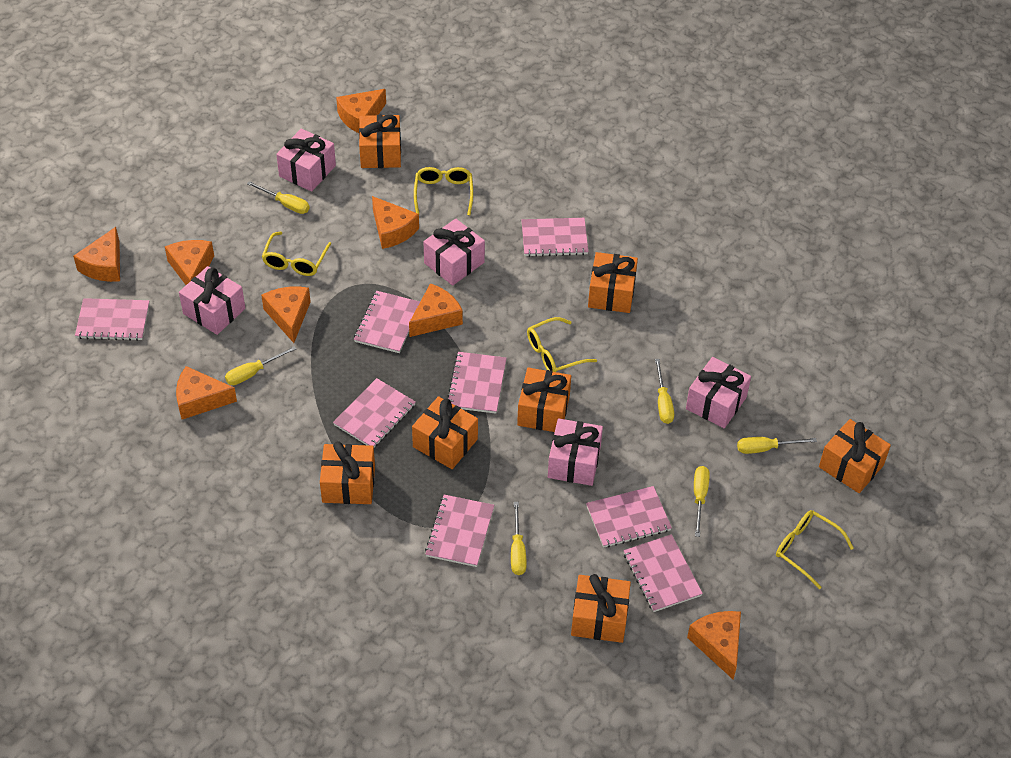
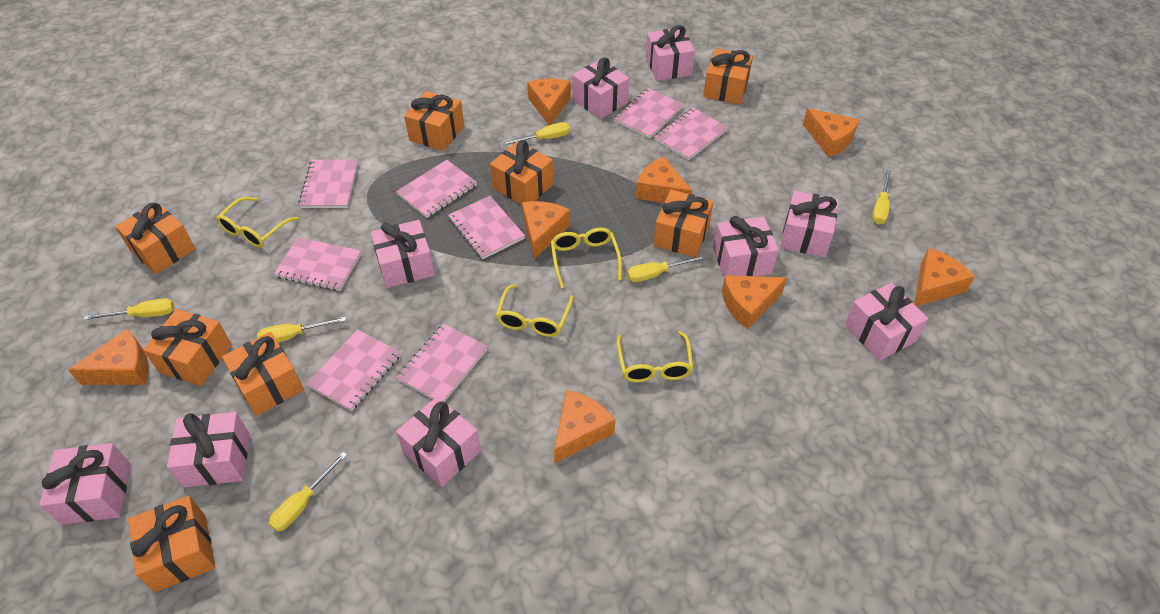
orange gift: [320,441,375,504] [359,115,401,168] [412,396,478,469] [517,367,571,432] [571,574,631,643] [588,252,638,313] [819,419,891,493] = 7 -> [115,202,195,274] [128,496,215,592] [143,309,232,386] [222,332,304,416] [404,91,464,151] [490,140,554,205] [654,190,714,257] [703,48,753,104] = 8
pink gift: [179,266,245,335] [276,129,336,192] [424,219,485,286] [548,418,603,486] [686,357,751,428] = 5 -> [39,443,131,525] [167,412,250,487] [371,220,435,288] [396,396,481,487] [572,57,629,119] [646,25,695,81] [713,216,779,278] [781,191,839,257] [845,283,928,361] = 9

